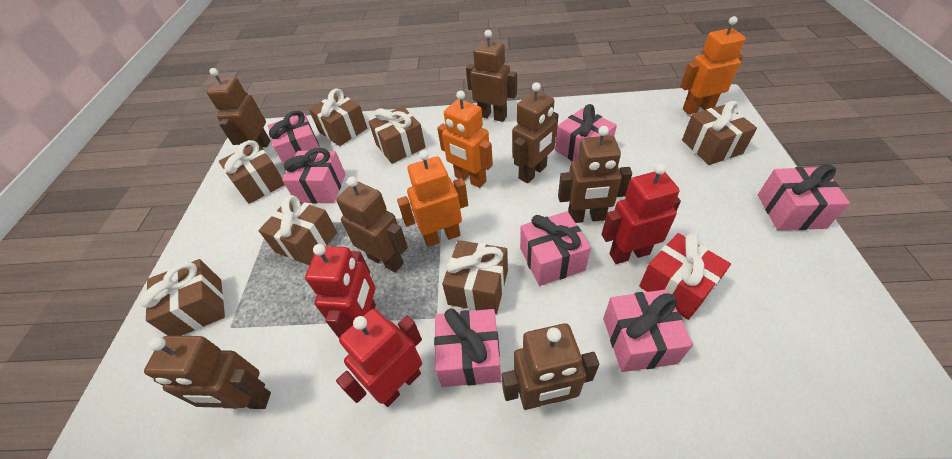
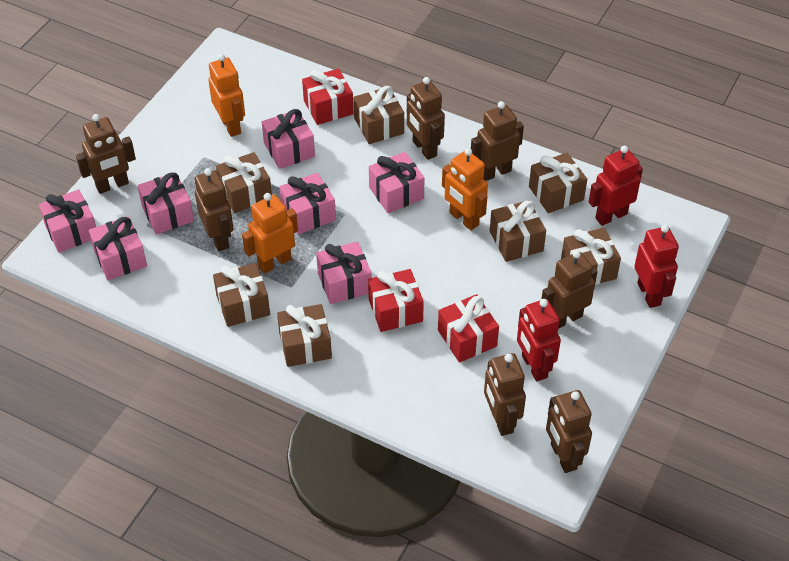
red gift: [639,233,731,320] = 1 -> [302,68,354,125] [368,269,424,332] [438,294,499,363] = 3

